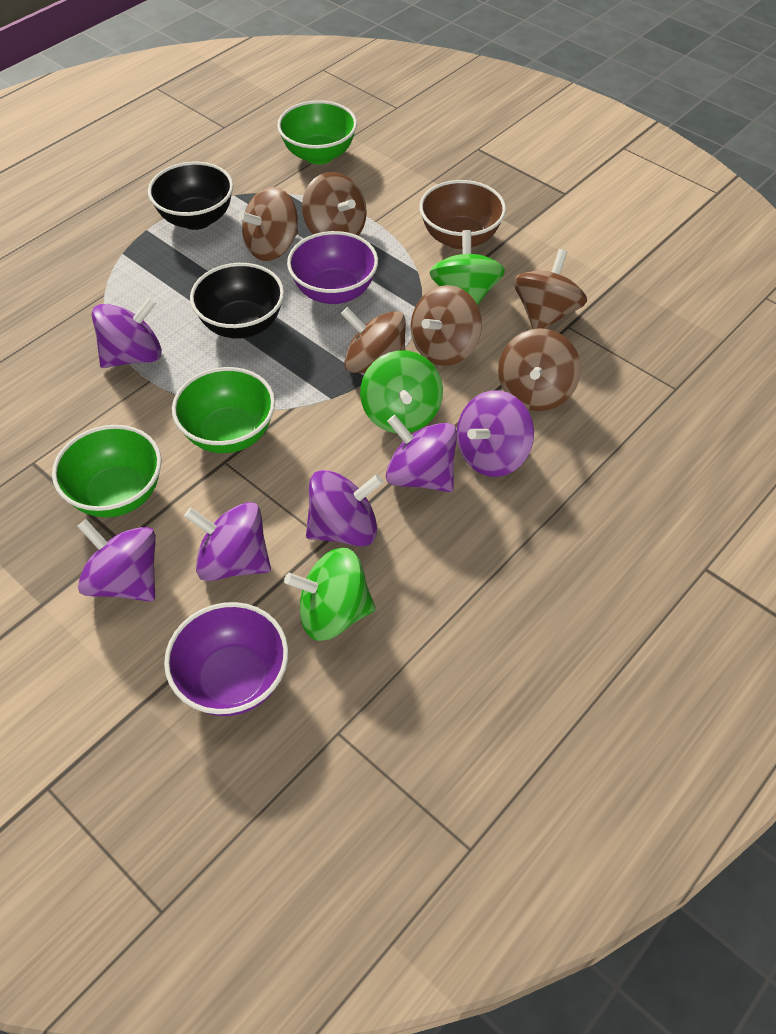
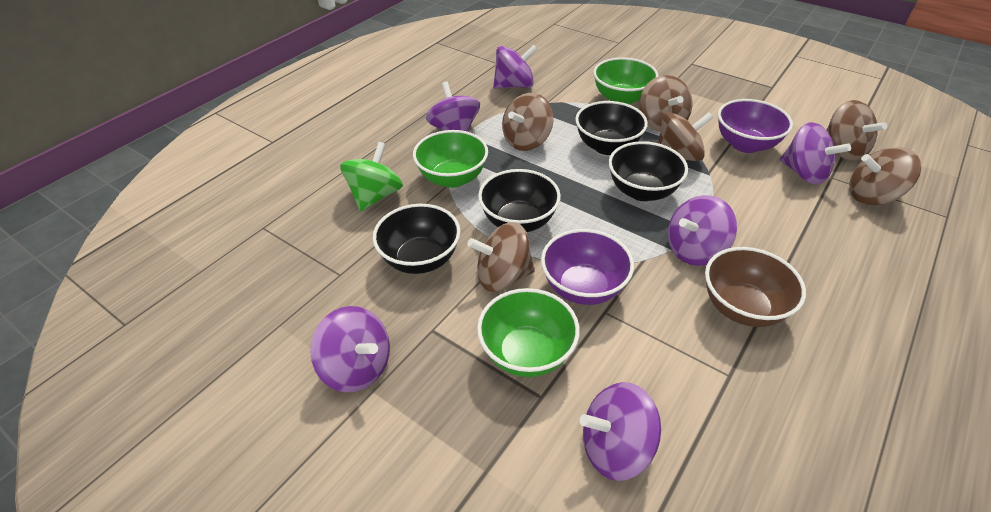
black bowl: [148,162,234,230] [190,263,284,339] = 2 -> [373,204,460,274] [478,169,561,232] [575,101,648,155] [609,141,688,201] = 4
green spinning top: [284,548,376,641] [360,350,443,433] [429,230,505,305] = 3 -> [340,142,403,211] = 1

